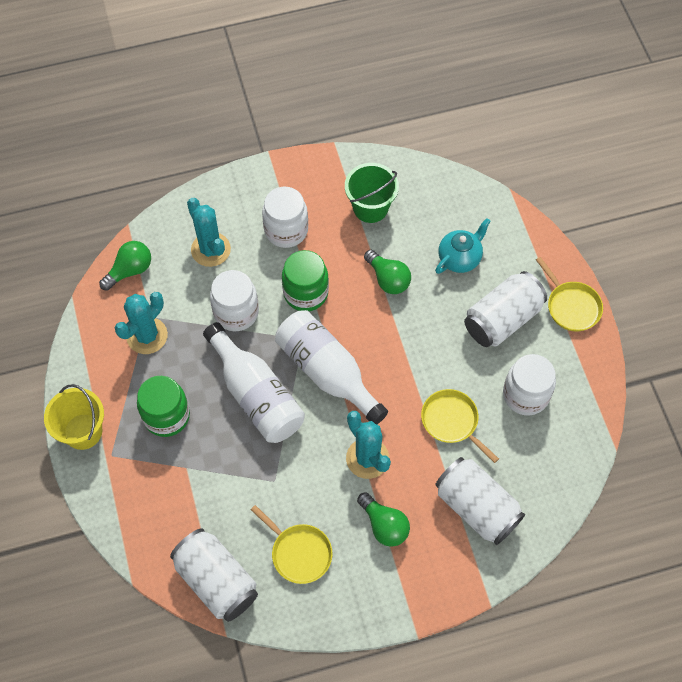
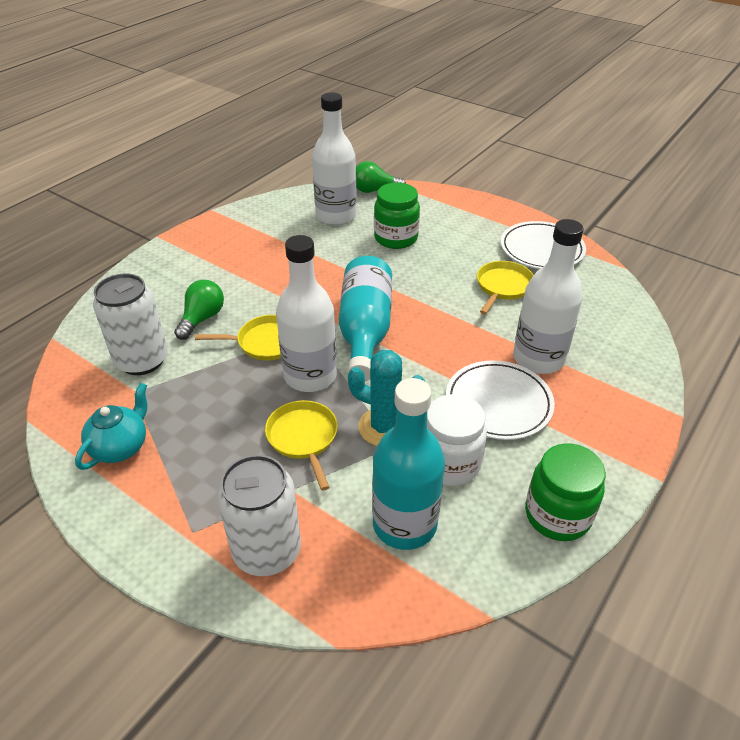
green bucket: [345,163,399,223] = 1 -> none = 0
green light bulb: [99,241,151,291] [357,492,410,547] [364,250,411,294] = 3 -> [174,280,224,340] [356,161,406,193] = 2
turquoise bottle: none = 0 -> [339,256,392,382] [372,378,445,550] = 2
turquoise cactus: [115,292,168,354] [187,198,231,267] [346,411,391,479] = 3 -> [348,350,425,446] = 1
white bottle: [203,322,305,443] [275,310,388,424] = 2 -> [276,235,337,392] [312,92,357,225] [513,219,584,374] = 3
white can: [170,528,258,622] [435,457,525,545] [464,271,547,347] = 3 -> [93,273,168,375] [217,455,301,576] = 2
white jar: [210,270,259,331] [262,187,308,248] [503,354,556,415] = 3 -> [427,394,487,486] = 1
white plate: none = 0 -> [446,360,555,440] [501,221,586,269] = 2
yellow bucket: [44,384,104,450] = 1 -> none = 0

